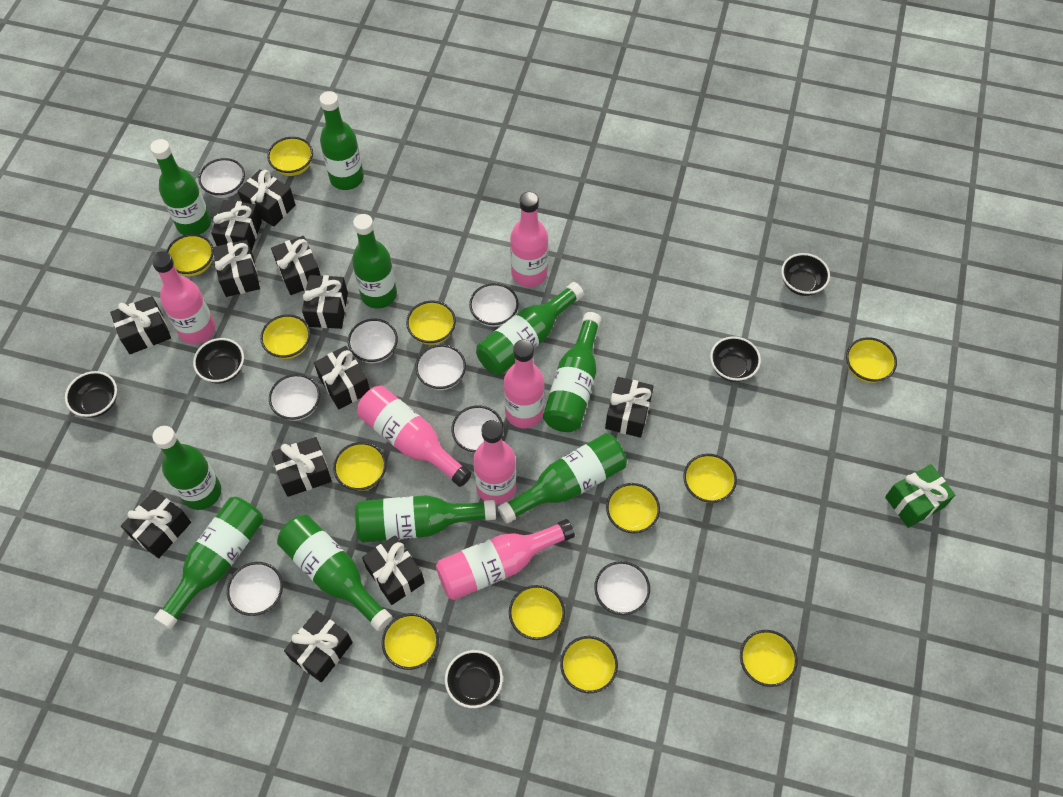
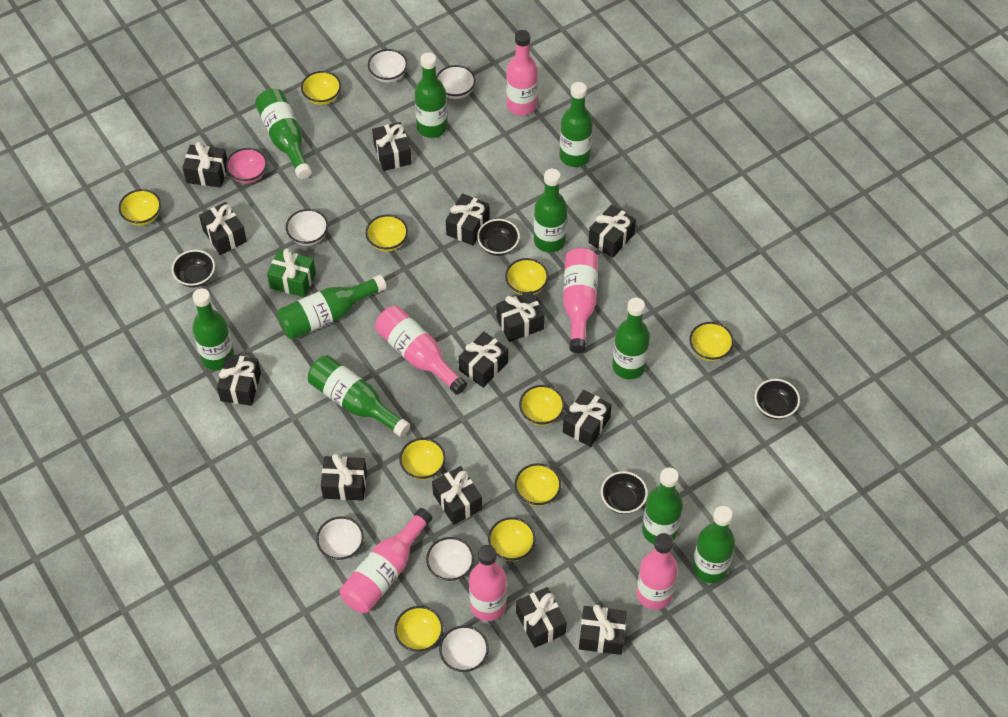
black bowl: [65,371,117,418] [193,338,244,383] [445,650,503,708] [710,336,761,382] [781,253,830,296] = 5 -> [172,250,215,288] [477,219,520,256] [601,471,648,514] [755,379,800,420] = 4
black gift: [110,296,171,354] [121,490,191,558] [211,200,262,251] [213,240,260,297] [238,169,296,227] [271,236,321,295] [271,437,332,497] [284,610,353,682] [302,275,348,329] [314,346,370,409] [362,535,425,605] [605,377,654,438] = 12 -> [182,142,227,187] [199,202,247,255] [217,354,261,406] [321,454,367,501] [372,122,412,171] [432,466,482,525] [446,193,490,246] [459,332,508,388] [497,291,544,342] [516,587,567,648] [563,390,612,447] [579,605,627,655] [589,204,636,258] = 13
pink bowl: none = 0 -> [226,148,267,184] = 1
white bowl: [198,158,245,198] [227,562,283,616] [269,374,320,421] [348,319,398,363] [415,344,466,390] [451,405,504,453] [469,283,519,327] [594,561,650,615] = 8 -> [286,209,328,246] [316,516,364,561] [368,49,408,83] [426,537,474,581] [437,65,476,99] [439,625,489,672] = 6
yellow bowl: [166,234,214,276] [260,314,311,359] [267,137,313,176] [333,442,386,491] [382,613,439,670] [406,301,456,345] [509,585,565,640] [560,636,618,693] [606,483,660,534] [683,454,737,503] [740,630,798,687] [846,337,897,383] = 12 -> [119,189,161,226] [301,71,341,105] [365,214,408,252] [394,606,443,652] [399,438,446,480] [488,517,536,561] [505,258,549,295] [515,463,561,506] [519,385,565,426] [689,322,734,361] = 10

